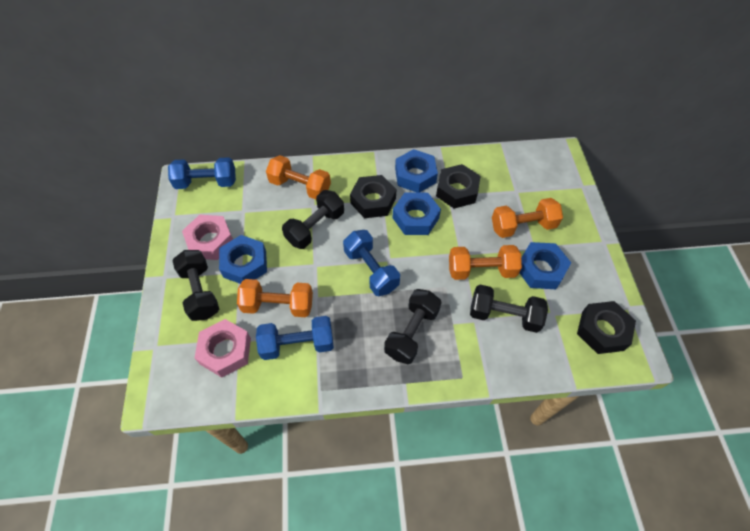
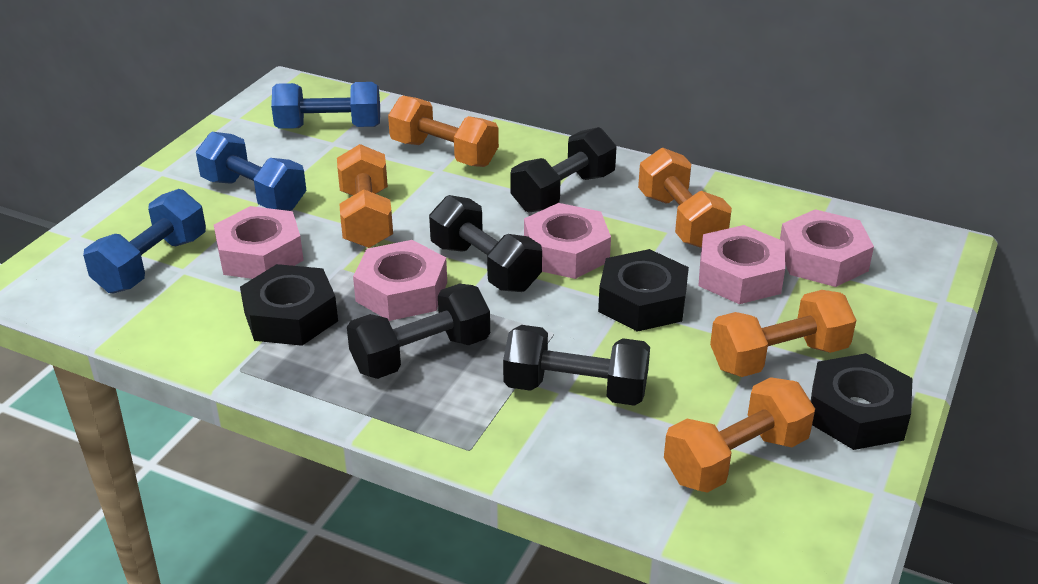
blue nut: [219,235,267,284] [393,192,441,235] [395,149,438,193] [520,242,571,289] = 4 -> none = 0
orange dumbbell: [237,279,313,317] [266,155,331,199] [449,245,522,280] [492,198,563,238] = 4 -> [337,144,393,248] [388,96,499,167] [638,148,732,248] [664,377,815,493] [710,290,856,377] = 5
pink nut: [182,215,233,260] [195,319,251,377] = 2 -> [214,206,304,279] [353,240,447,321] [524,203,611,279] [698,225,785,304] [780,209,874,287] = 5

